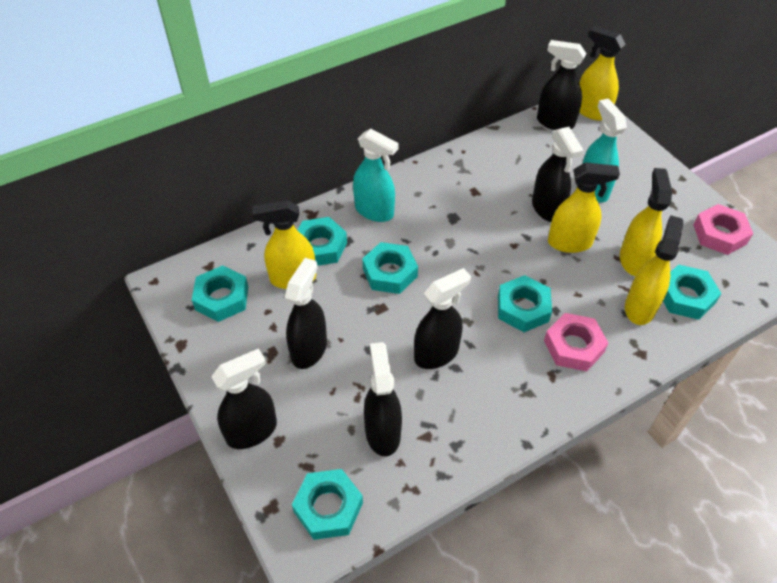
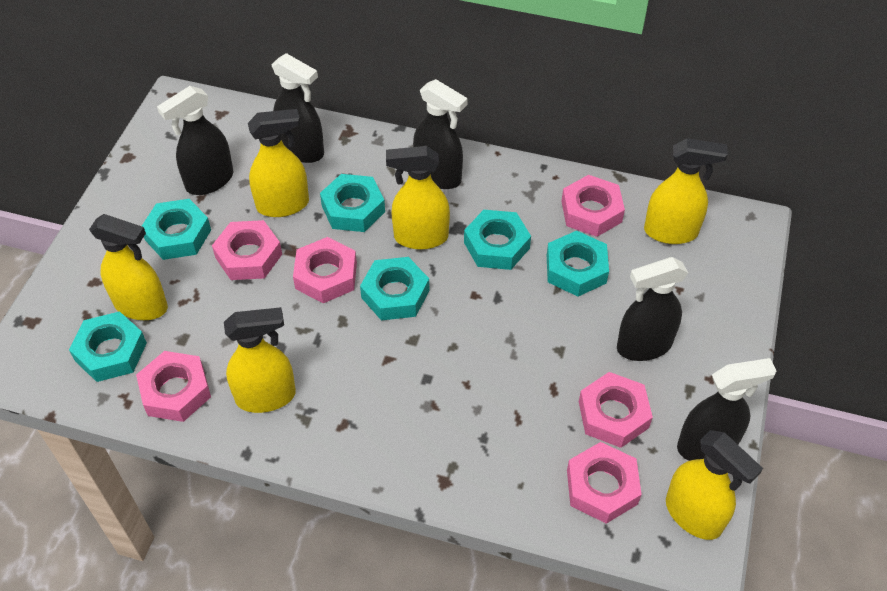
black spray bottle: [211,348,277,449] [285,258,327,369] [364,342,402,456] [414,268,471,369] [532,127,584,222] [537,40,586,130] = 6 -> [157,86,233,195] [271,53,324,163] [413,79,468,189] [617,257,688,361] [677,358,777,461] = 5
pink nut: [544,313,608,372] [693,204,753,255] = 2 -> [136,351,211,422] [212,220,282,280] [293,237,357,303] [561,175,625,237] [567,442,642,524] [579,372,653,448] = 6
turquoise spray bottle: [353,129,399,222] [582,99,627,203] = 2 -> none = 0
yellow spray bottle: [252,200,316,289] [548,162,620,253] [579,26,626,121] [620,168,672,276] [625,215,684,325] = 5 -> [89,214,168,320] [224,307,296,413] [248,109,309,217] [386,146,450,250] [644,138,728,244] [666,430,763,540] = 6

